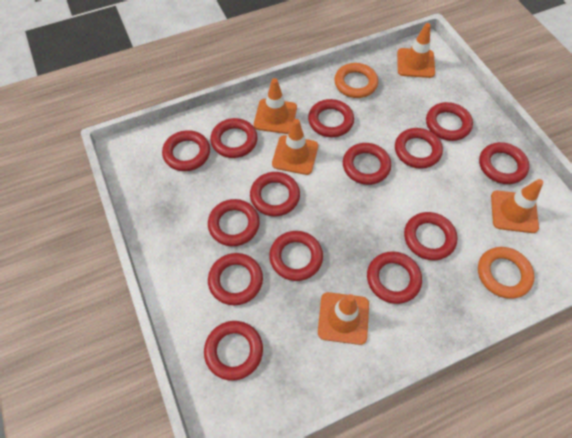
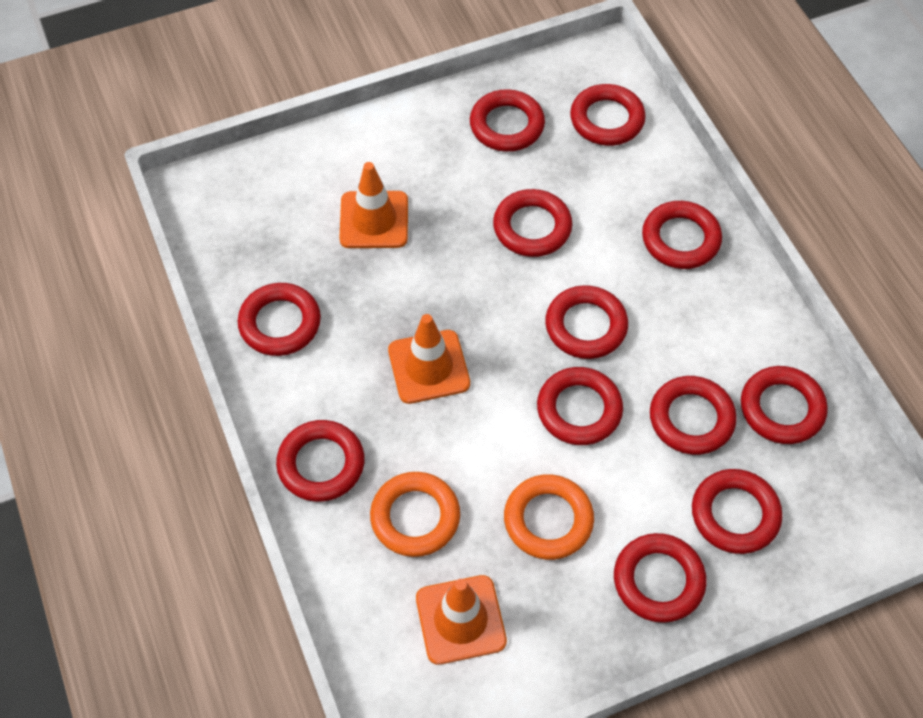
orange traffic cone: [254,78,297,134] [272,119,318,175] [318,292,369,345] [397,23,435,78] [491,179,543,233] = 5 -> [339,162,408,248] [388,314,470,404] [416,575,507,665] = 3
red ring: [162,130,210,171] [204,321,263,381] [208,199,260,246] [208,253,263,305] [210,118,258,158] [250,172,300,216] [269,231,323,281] [308,99,354,137] [343,143,391,185] [367,251,422,304] [395,128,443,169] [404,212,457,260] [426,102,473,141] [479,142,529,184] = 14 -> [238,283,321,356] [276,420,365,502] [470,89,545,152] [493,189,572,257] [537,367,623,445] [545,285,628,359] [570,84,646,146] [614,533,707,623] [642,201,722,269] [650,376,737,455] [692,469,782,554] [741,366,828,444] = 12

